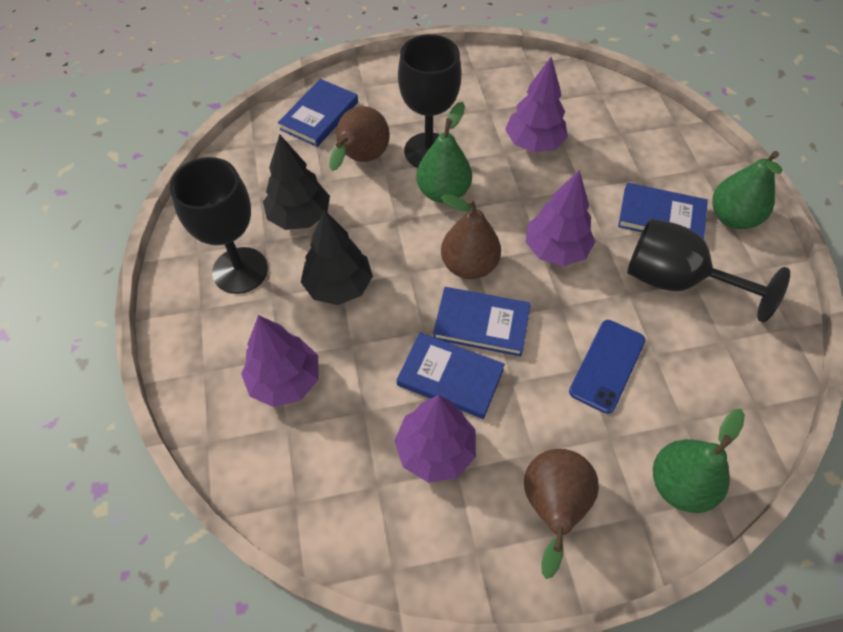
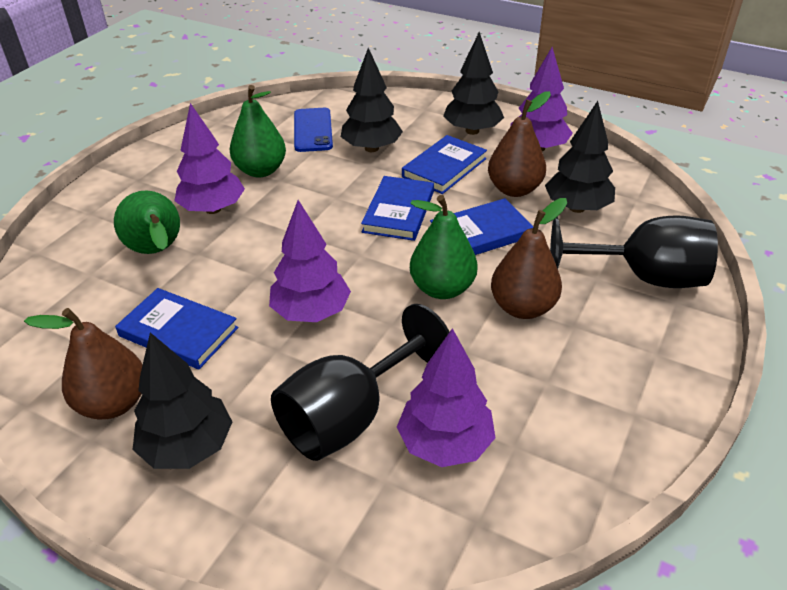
black goblet: [170,157,268,294] [398,34,462,168] [627,218,790,322] = 3 -> [271,304,449,461] [550,215,718,288] = 2
black tree: [263,134,330,230] [301,210,373,305] = 2 -> [133,332,232,469] [341,48,403,152] [443,32,504,135] [545,101,615,213] = 4

